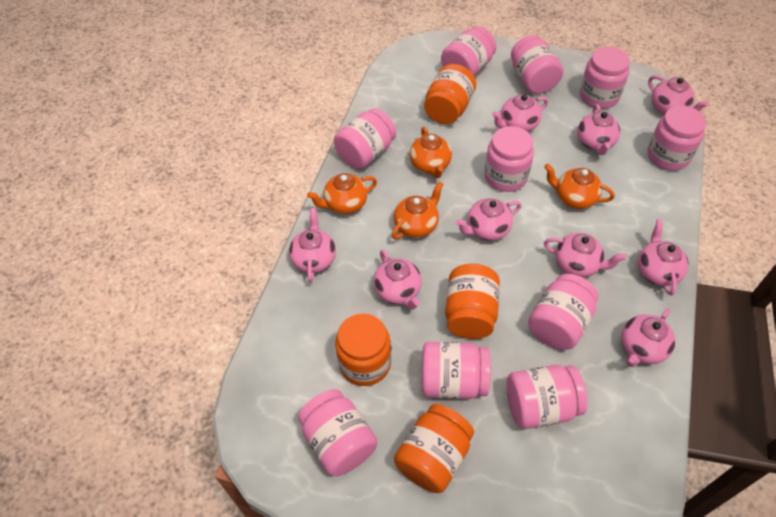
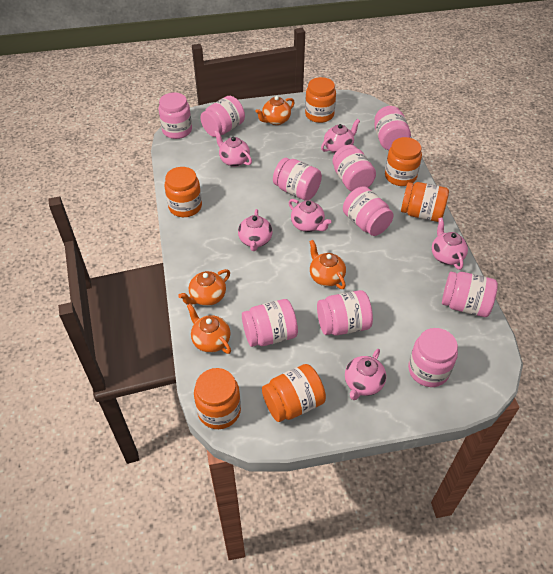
orange jar: [335,313,391,386] [394,404,474,493] [424,64,476,124] [445,264,500,339] = 4 -> [164,167,202,217] [194,368,241,429] [262,364,326,422] [305,77,336,123] [385,137,422,186] [401,182,449,222] = 6
pink teapot: [289,208,336,282] [374,250,422,310] [456,198,521,241] [492,94,548,132] [544,233,626,277] [577,104,620,155] [621,309,676,367] [638,219,689,296] [648,75,708,115] = 9 -> [214,130,252,167] [238,209,273,251] [289,199,331,232] [321,119,360,153] [345,349,386,400] [432,218,468,270] = 6

